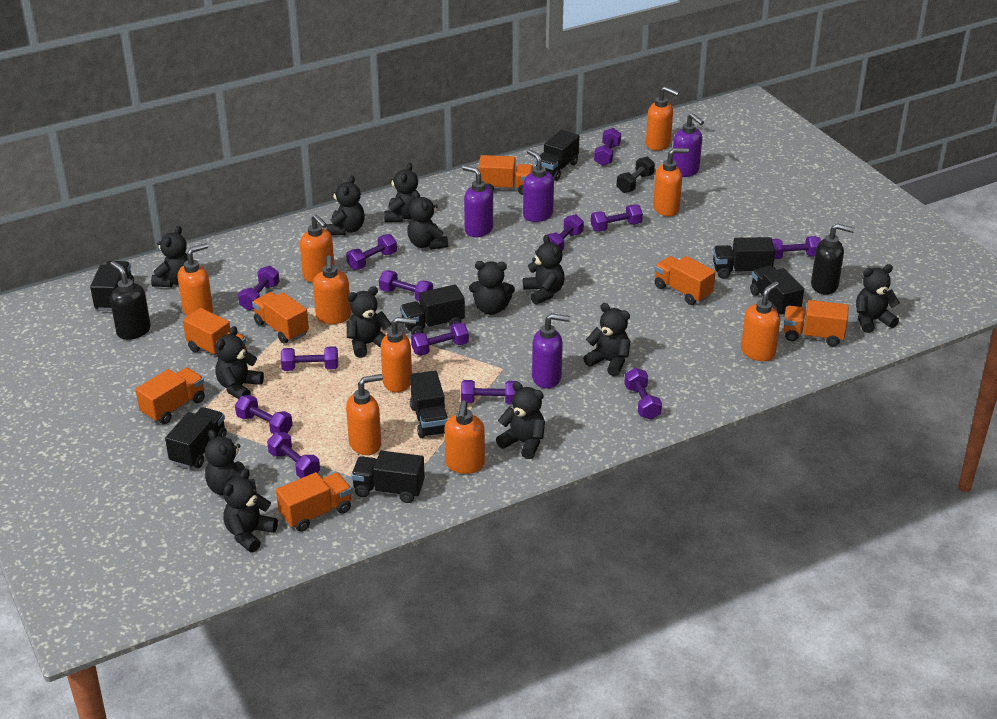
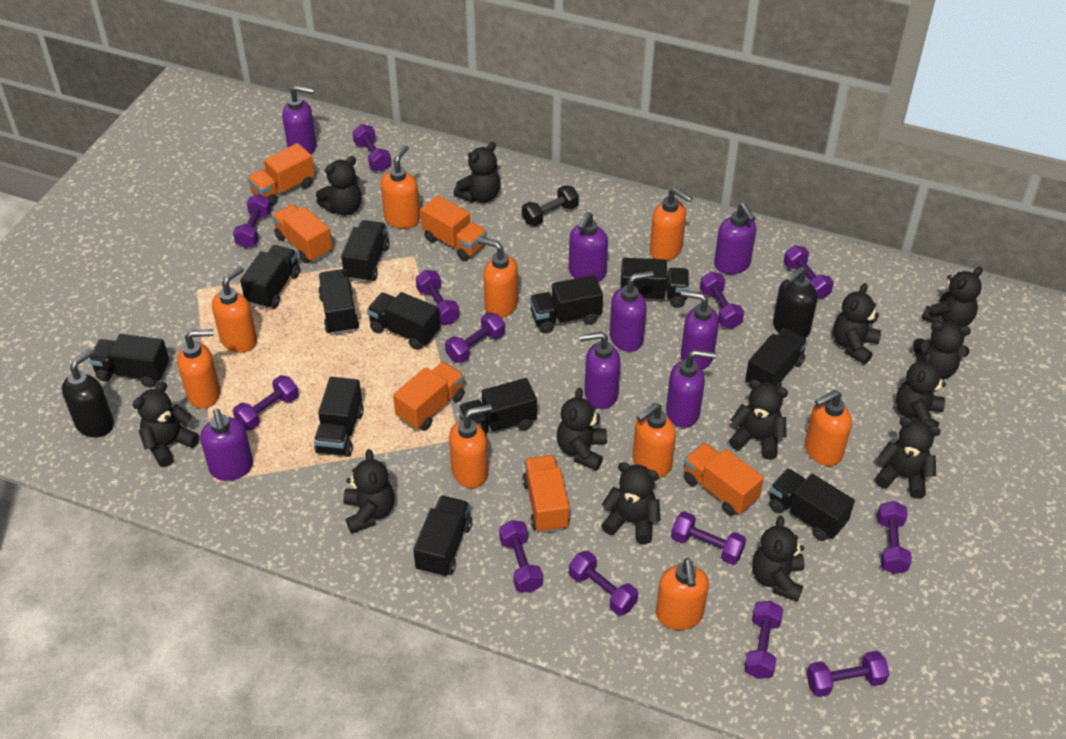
black truck: [90,261,134,311] [165,407,227,469] [351,451,425,503] [400,284,465,335] [410,371,448,438] [535,130,579,181] [713,237,775,279] [750,266,804,317] = 8 -> [89,334,169,387] [240,245,300,309] [314,377,364,457] [318,269,359,335] [341,220,389,283] [367,292,440,350] [413,496,472,577] [458,378,537,438] [530,275,603,333] [621,258,689,308] [745,328,808,387] [769,468,855,541] = 12
orange truck: [135,367,205,424] [183,308,247,360] [252,292,309,344] [276,472,352,532] [478,155,533,195] [654,256,716,305] [784,300,849,346] = 7 -> [247,143,315,206] [272,204,332,263] [393,362,465,431] [420,195,487,261] [522,455,570,533] [684,443,764,516] = 6
purple soap dispenser: [462,165,493,237] [523,149,554,222] [532,313,570,389] [673,113,704,177] = 4 -> [200,409,253,481] [282,85,317,154] [569,212,608,282] [579,332,621,409] [609,271,654,352] [666,350,716,428] [681,290,719,370] [714,203,756,274] = 8

